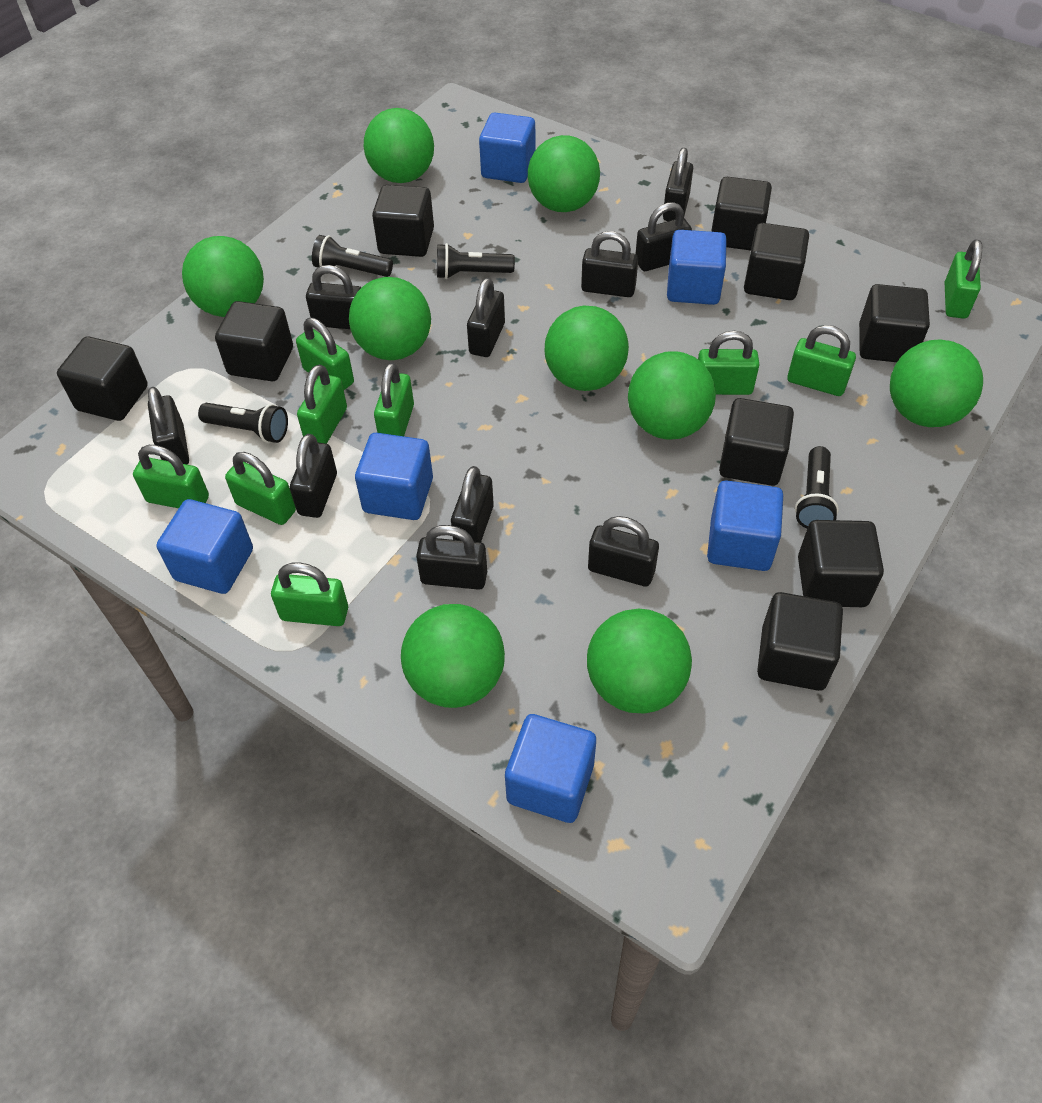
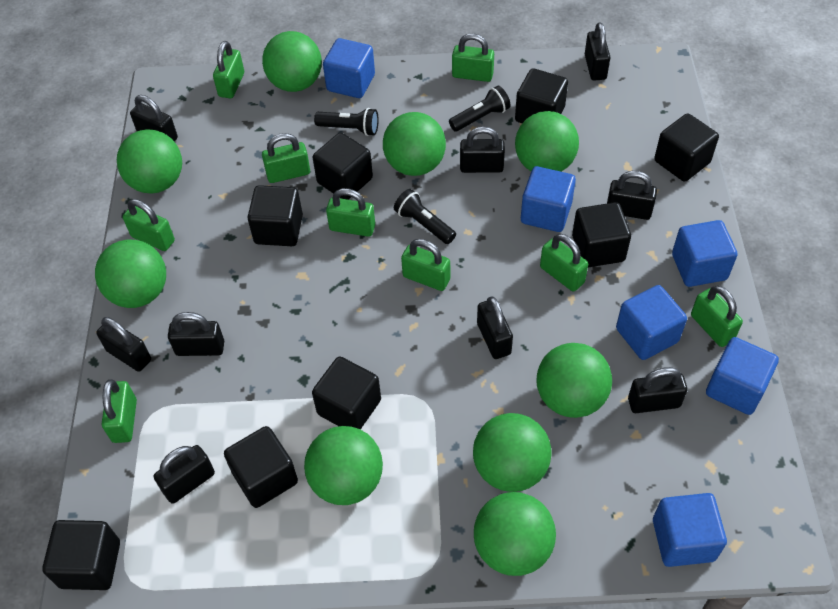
black cube: [57,336,148,421] [215,301,293,381] [372,185,434,257] [711,177,772,251] [719,398,794,486] [744,223,809,300] [757,592,843,691] [798,520,884,607] [859,284,930,362] = 9 -> [42,520,120,590] [224,426,298,508] [247,185,303,246] [312,357,381,430] [313,133,373,200] [515,68,568,123] [572,202,631,267] [654,113,719,182] = 8
black flashlight: [198,403,288,443] [312,235,393,277] [437,243,515,279] [795,446,839,529] = 4 -> [314,108,379,136] [394,189,456,244] [449,85,510,132] = 3
black padlock: [148,387,189,464] [290,434,337,518] [306,265,362,329] [416,525,487,590] [451,466,494,542] [467,278,505,357] [581,231,638,297] [588,516,659,586] [636,202,692,271] [663,148,693,221] = 10 -> [96,317,151,372] [130,95,178,142] [154,445,215,504] [168,312,224,356] [460,126,505,173] [477,296,513,359] [585,22,610,81] [607,171,657,220] [628,367,688,413] = 9

